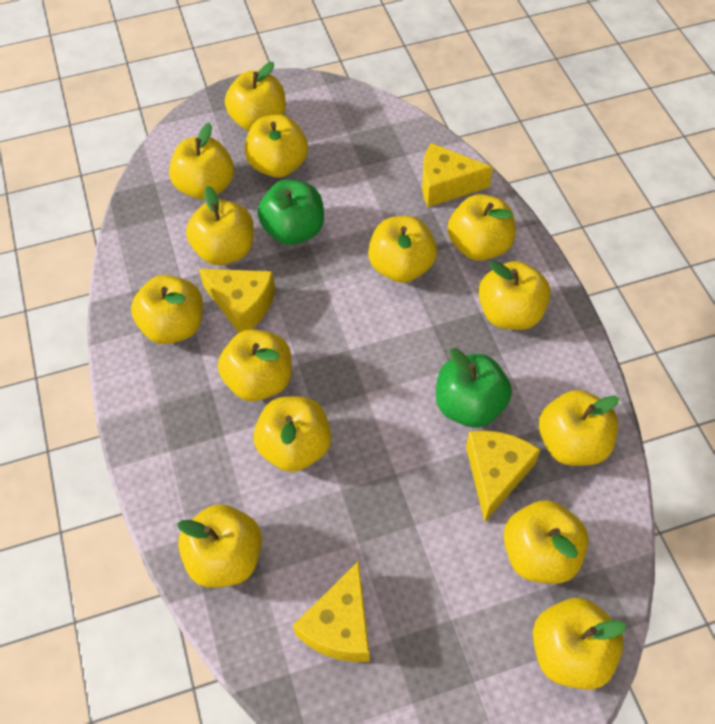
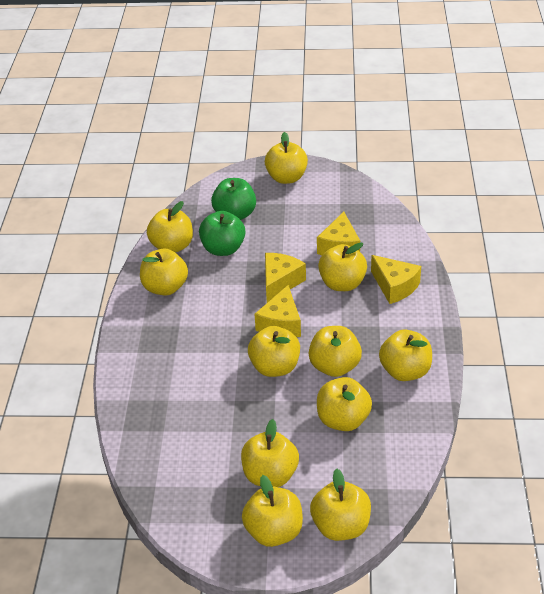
yellow apple: [131,275,203,344] [169,123,234,200] [177,504,262,588] [186,186,254,265] [218,329,292,401] [225,62,286,131] [245,115,308,178] [253,397,331,472] [368,216,437,283] [448,194,516,261] [478,261,551,330] [503,500,589,584] [533,598,626,690] [539,390,619,466] = 14 -> [140,249,188,296] [147,201,193,253] [241,419,299,487] [242,475,303,547] [248,326,300,377] [265,132,308,184] [309,326,362,377] [310,469,371,541] [317,377,372,431] [318,242,367,291] [379,330,432,381] = 11

